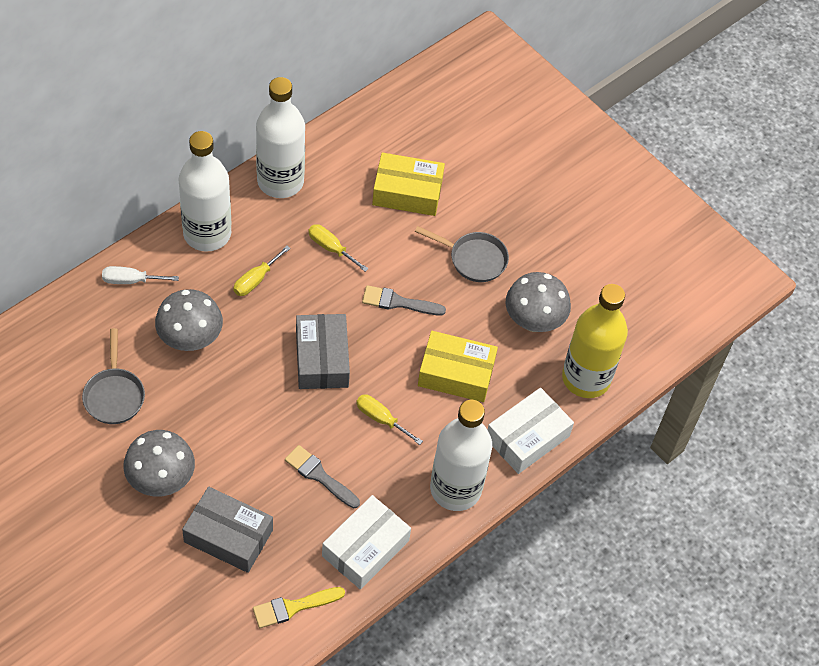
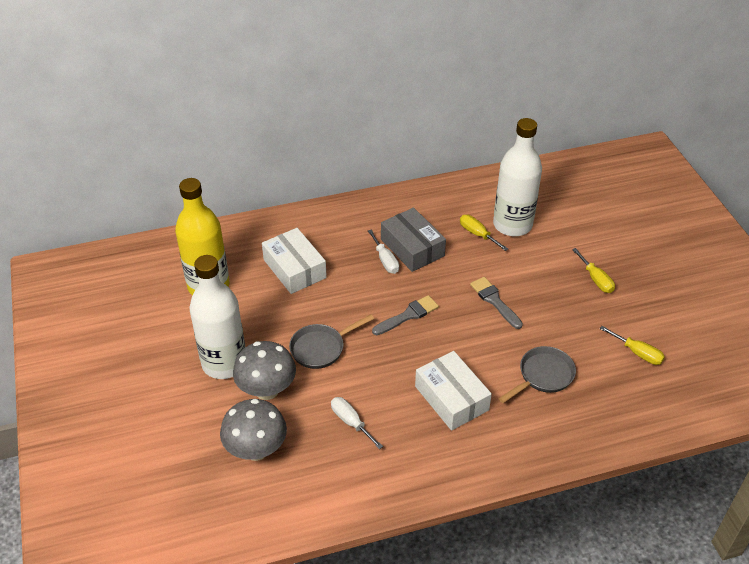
grey box: [182,487,273,573] [296,314,350,389] = 2 -> [381,208,446,272] = 1
grey mushroom: [123,430,195,497] [155,289,223,351] [505,272,571,332] = 3 -> [220,399,287,461] [233,341,296,400] = 2
white bottle: [178,131,232,252] [256,77,305,198] [430,400,492,511] = 3 -> [189,255,245,379] [493,118,542,236] = 2
white screwdriver: [102,266,179,284] = 1 -> [331,397,383,449] [368,230,399,274] = 2
yellow box: [372,152,445,216] [418,331,498,402] = 2 -> none = 0
yellow brush: [253,587,345,628] = 1 -> none = 0

